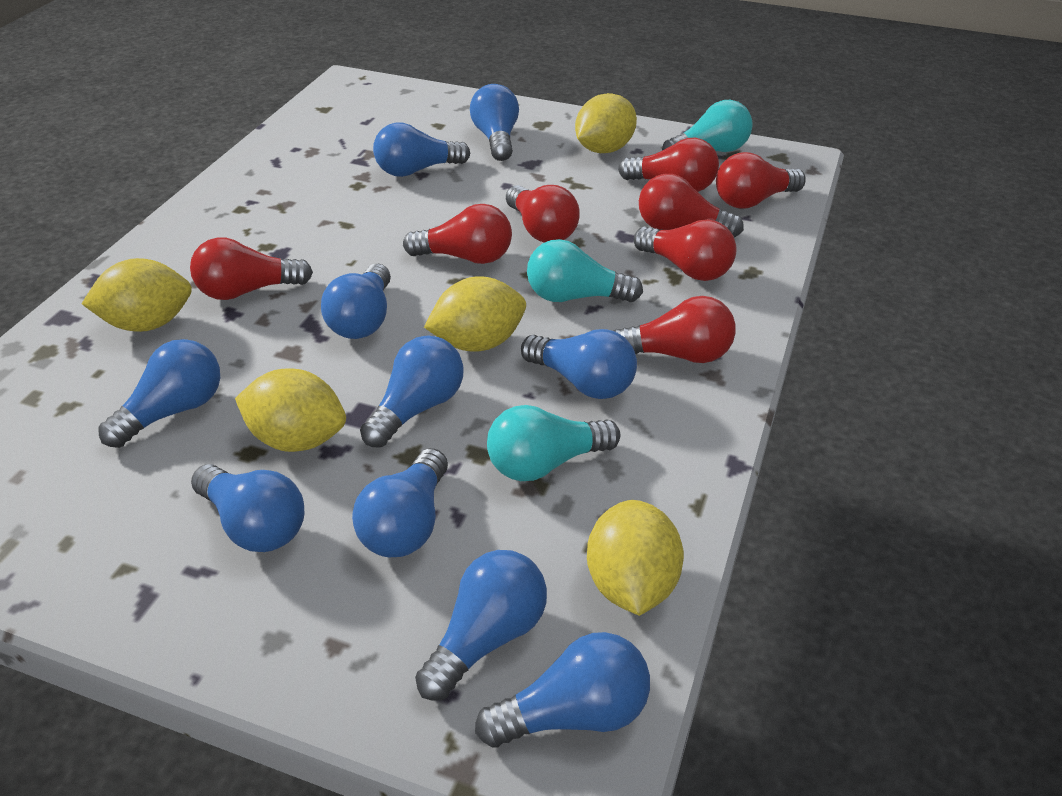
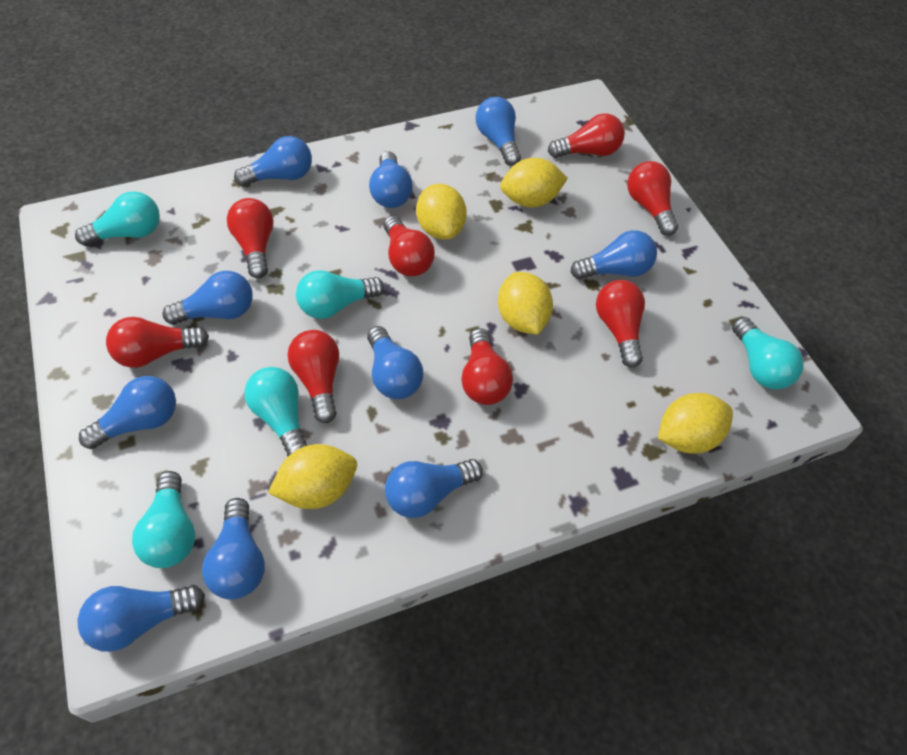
turquoise light bulb: [487,405,620,481] [527,239,643,302] [662,100,753,152] = 3 -> [75,191,160,246] [132,471,195,568] [244,367,308,456] [296,270,384,319] [732,317,804,389] = 5

